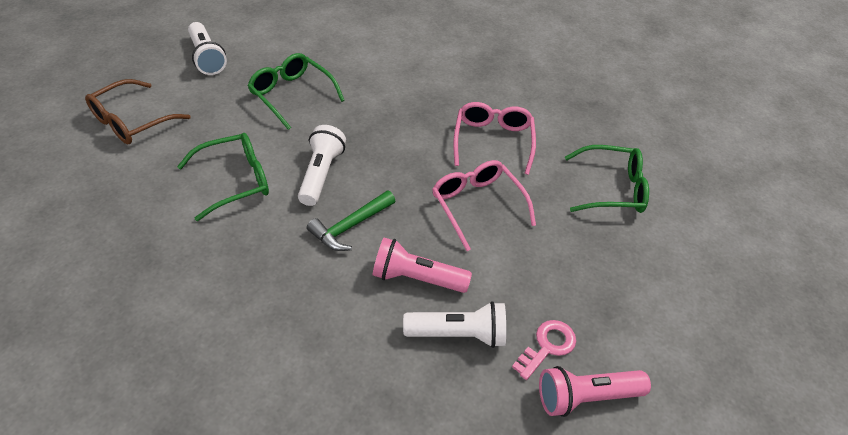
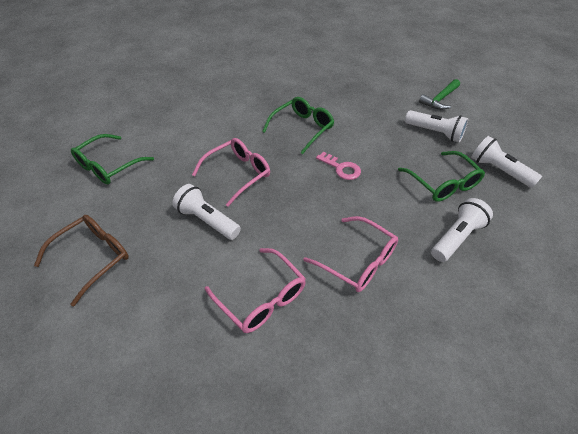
pink flashlight: [372,238,472,293] [539,366,651,417] = 2 -> none = 0
pink glasses: [432,160,536,251] [453,102,536,175] = 2 -> [192,138,270,207] [205,248,306,333] [303,216,398,292] = 3
white flashlight: [188,22,227,75] [298,125,346,206] [403,301,506,348] = 3 -> [172,184,241,240] [405,110,468,142] [431,198,493,262] [471,136,542,188] = 4

